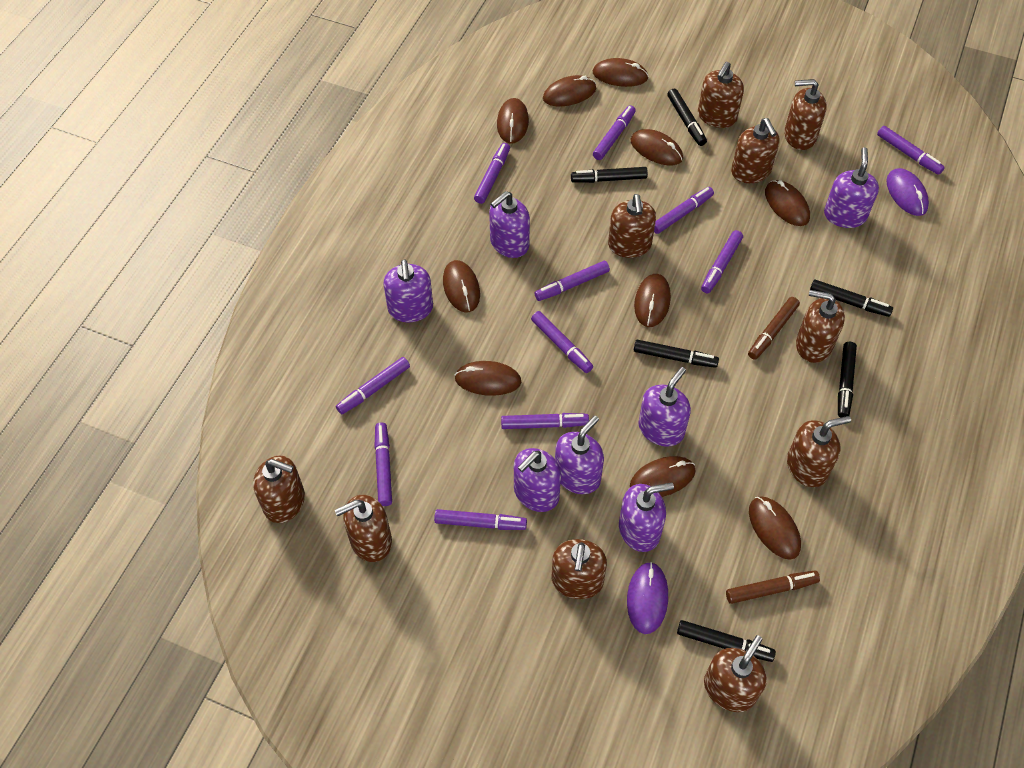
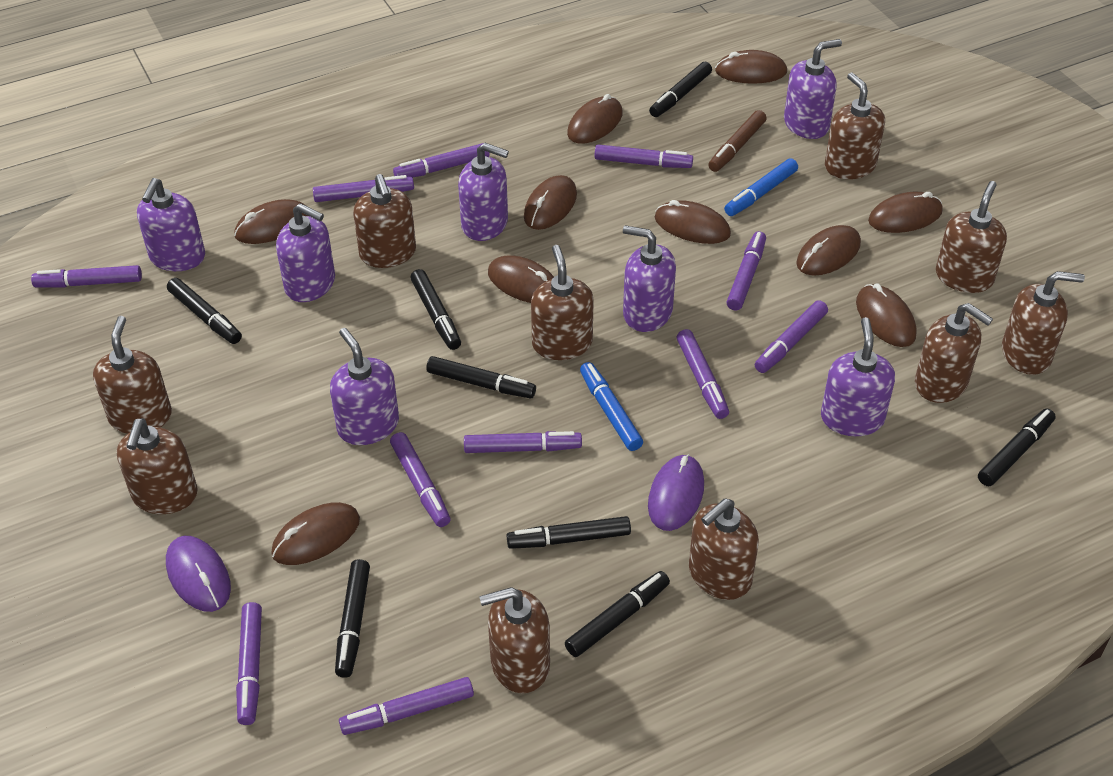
black marker: [571,167,648,183] [634,340,719,368] [667,89,707,146] [677,620,776,662] [810,279,893,317] [838,342,857,418] = 6 -> [167,278,242,344] [335,559,370,678] [410,269,461,350] [426,356,536,399] [506,516,631,549] [565,571,670,657] [649,62,712,117] [978,409,1056,486] = 8
blue marker: none = 0 -> [580,362,643,451] [724,158,798,216] = 2
brown marker: [726,570,820,604] [748,297,800,360] = 2 -> [708,110,767,172] = 1

